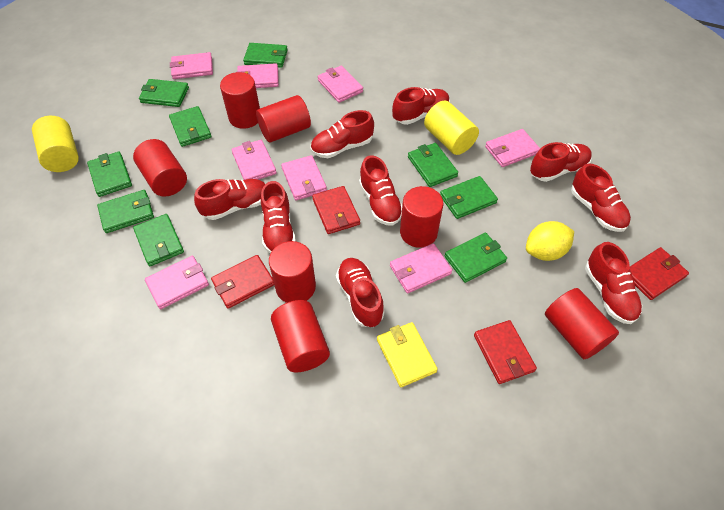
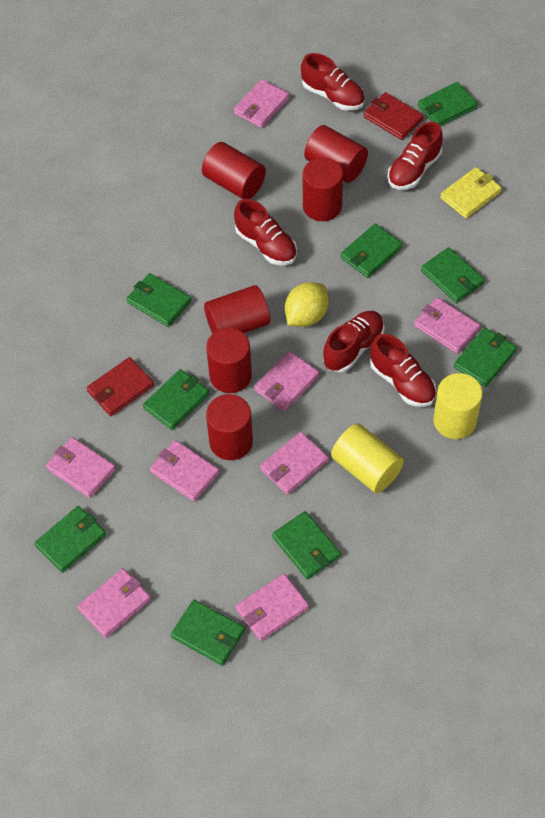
red cylinder: [133,139,187,197] [220,72,260,129] [256,95,311,142] [269,241,316,303] [271,300,330,372] [400,186,443,248] [545,288,619,359] = 7 -> [202,142,266,199] [204,285,270,334] [206,328,252,393] [206,394,253,460] [303,157,343,221] [304,125,368,183] = 6
red shoe: [194,179,265,220] [261,181,295,254] [311,110,374,158] [336,258,385,327] [359,155,402,226] [392,87,450,125] [530,142,592,182] [571,163,631,232] [585,242,642,324] = 9 -> [234,199,297,265] [301,53,365,111] [323,311,385,372] [370,334,436,407] [388,122,443,190] = 5
red wallet: [211,255,274,309] [312,186,360,234] [474,320,537,384] [629,247,689,300] = 4 -> [86,357,154,416] [364,92,423,140] = 2

